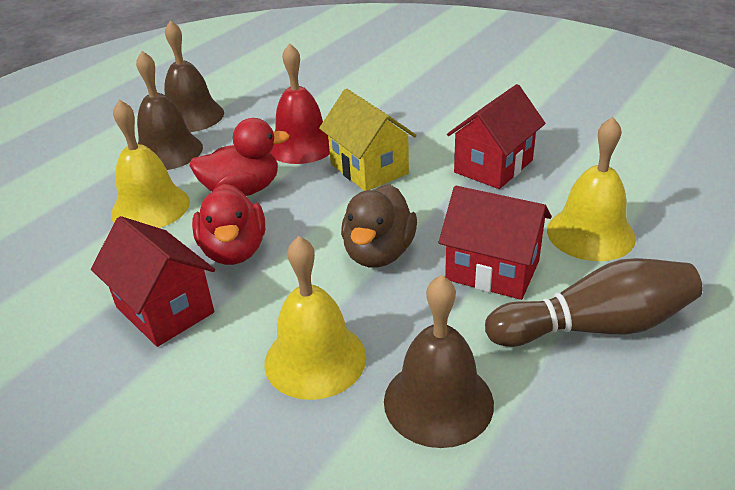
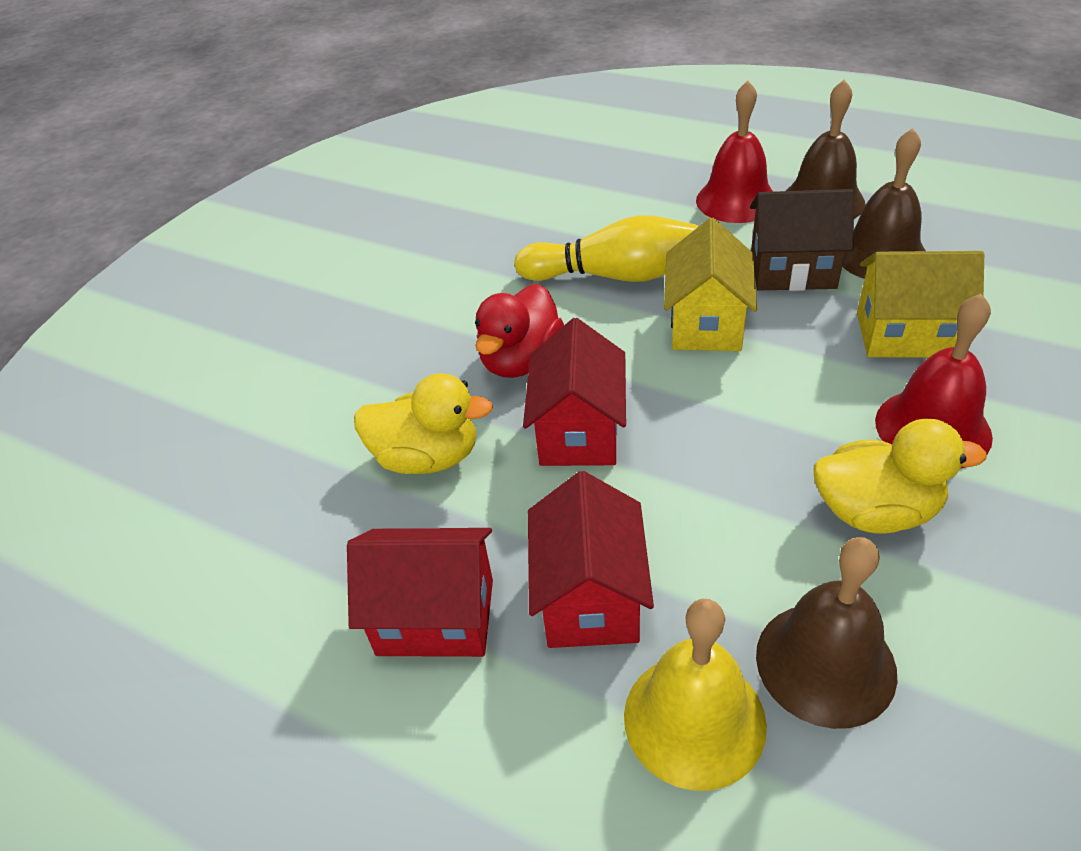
brown bowling pin: [485,258,702,347] = 1 -> none = 0
brown duck: [341,184,417,268] = 1 -> none = 0
brown house: none = 0 -> [750,189,854,291] = 1
red bell: [270,43,330,164] = 1 -> [696,81,773,223] [875,294,993,469] = 2
red duck: [189,118,289,196] [192,184,265,265] = 2 -> [475,284,564,378] = 1
yellow bell: [111,99,190,228] [265,236,366,400] [547,117,636,261] = 3 -> [624,599,767,791] = 1
yellow bowling pin: none = 0 -> [514,215,698,282] = 1
yellow duck: none = 0 -> [354,373,493,474] [813,419,986,534] = 2
yellow house: [319,89,417,191] = 1 -> [664,218,757,351] [857,251,984,358] = 2

